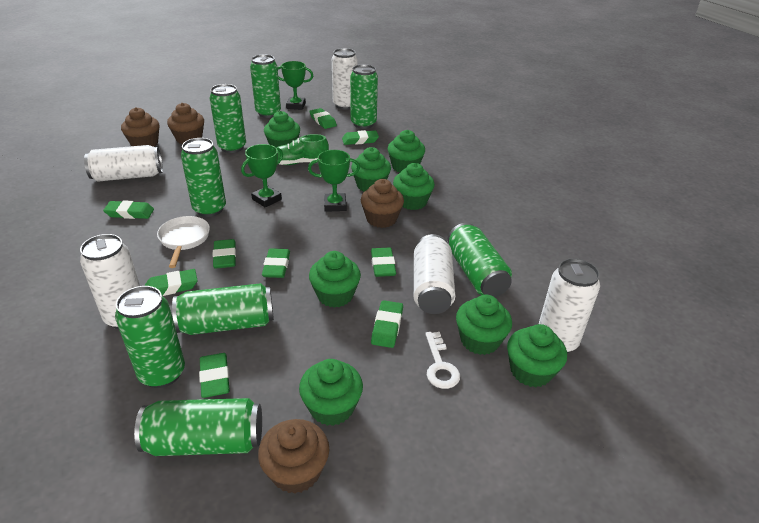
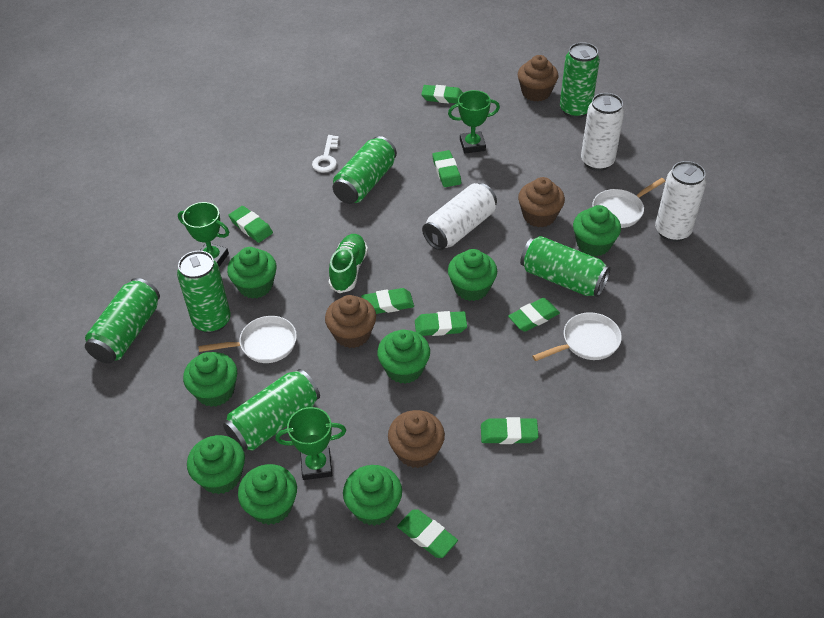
green can: [115,286,185,388] [134,398,262,456] [172,283,274,335] [181,138,226,217] [210,84,246,153] [250,55,281,118] [350,64,378,129] [448,223,512,297] = 8 -> [85,278,160,364] [177,251,231,333] [223,369,320,451] [333,136,397,204] [520,236,611,297] [560,42,600,118] = 6
green eraser: [103,200,154,219] [145,269,198,296] [199,353,230,398] [212,239,236,269] [262,248,290,278] [310,108,337,129] [342,130,379,145] [371,248,396,277] [371,300,403,348] = 9 -> [229,206,273,243] [361,288,414,314] [397,509,458,558] [415,311,467,336] [421,85,463,104] [432,150,461,187] [481,417,539,444] [508,298,560,332] = 8
white can: [80,234,140,329] [84,145,163,182] [332,48,357,110] [414,234,455,314] [539,258,600,353] = 5 -> [422,183,497,250] [581,93,624,171] [655,161,706,242] = 3
white pan: [157,216,210,268] = 1 -> [198,316,297,363] [532,312,622,361] [592,178,666,228] = 3

